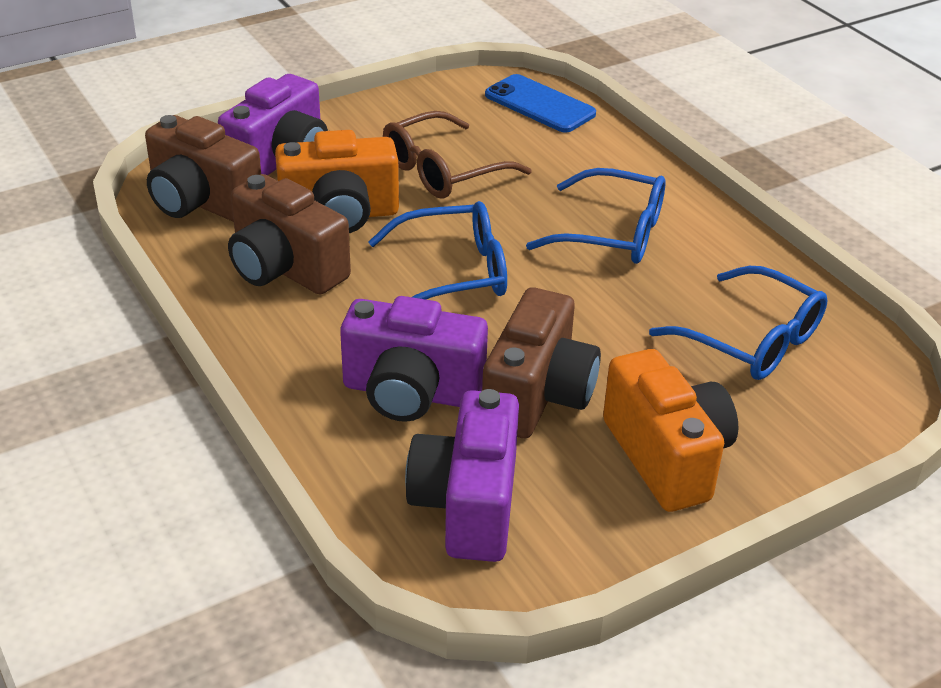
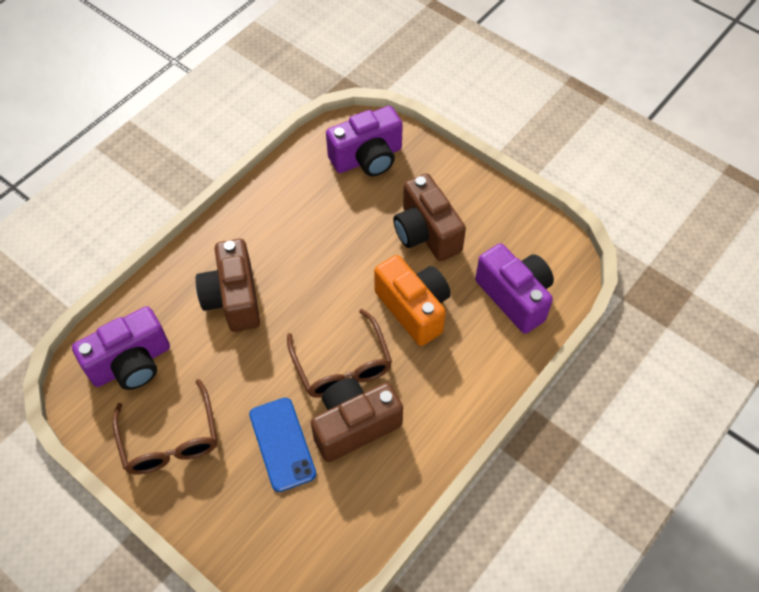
blue glasses: [368,201,507,299] [526,168,665,264] [649,266,828,380] = 3 -> none = 0
brown glasses: [383,111,532,199] = 1 -> [112,379,217,475] [287,309,392,398] = 2
orange camera: [275,130,399,233] [603,349,738,512] = 2 -> [374,255,451,346] = 1

